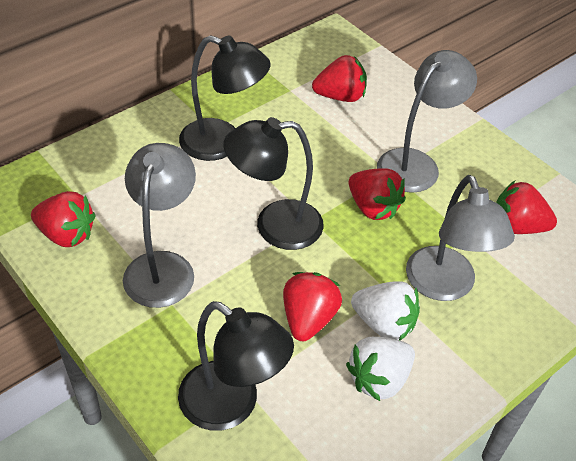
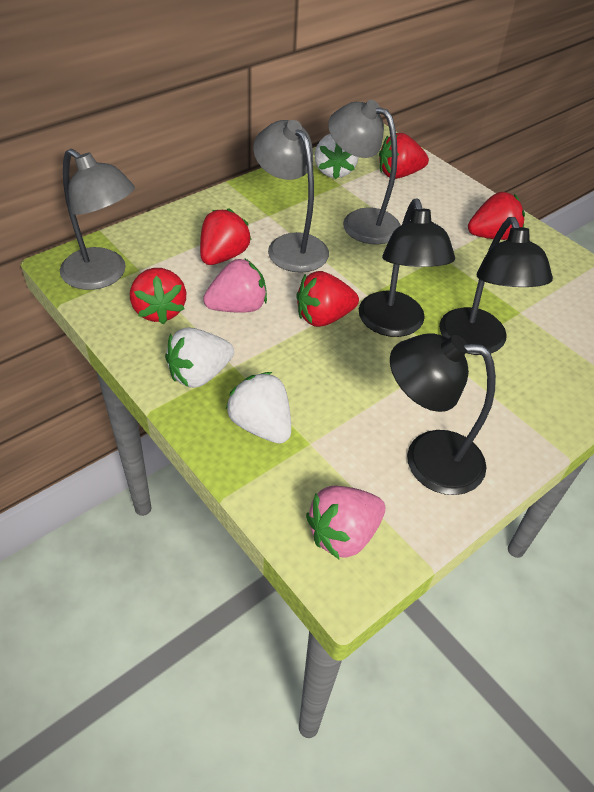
pink strawberry: none = 0 -> [203,258,267,313] [306,486,385,559] = 2
white strawberry: [346,337,415,401] [351,281,420,340] = 2 -> [165,327,234,388] [226,372,291,444] [315,134,359,179] = 3

